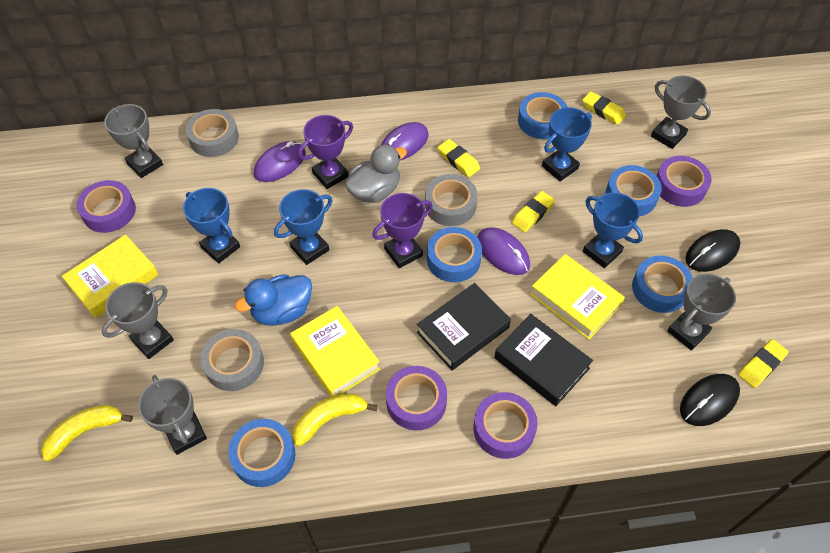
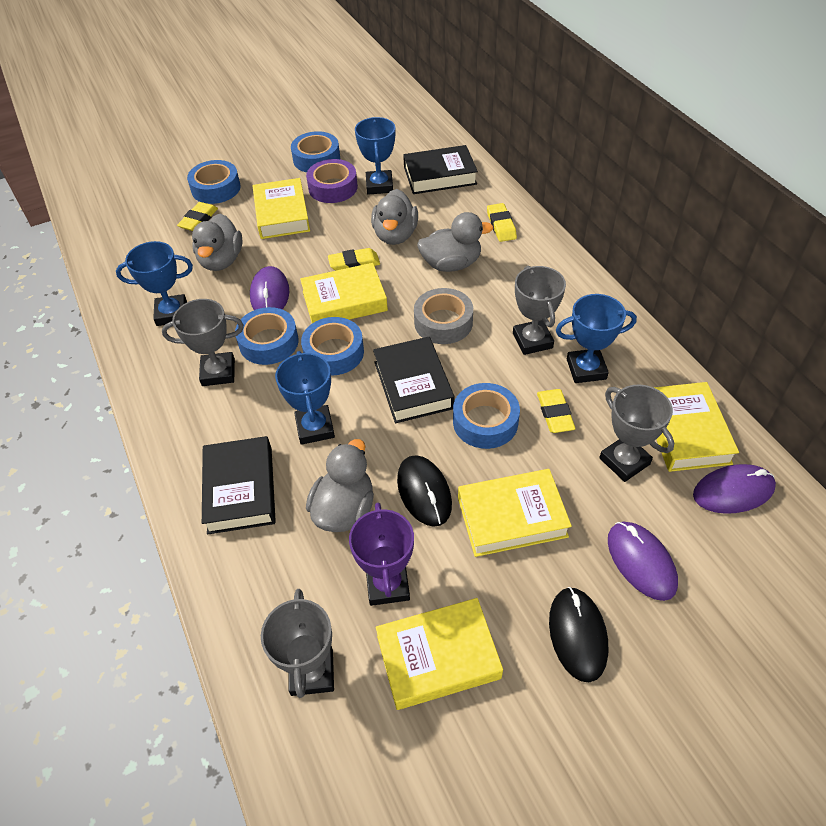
black book: [417,283,511,370] [494,314,593,406] = 2 -> [202,436,276,534] [373,337,454,423] [403,145,478,194] = 3
blue duck: [235,274,312,326] = 1 -> none = 0
grey duck: [344,144,407,203] = 1 -> [192,214,243,271] [306,439,374,532] [371,189,418,245] [417,212,494,272] = 4
grey tape: [186,109,239,157] [201,329,264,391] [425,174,478,226] = 3 -> [414,288,473,344] = 1
grey trophy: [102,282,174,359] [104,104,163,178] [138,375,207,455] [651,76,711,149] [667,274,736,350] = 5 -> [162,299,244,386] [261,589,334,698] [513,266,566,355] [599,385,674,482] = 4
purple tape: [76,180,136,233] [386,366,447,430] [473,392,538,459] [657,156,712,207] = 4 -> [306,159,358,203] = 1
purple trophy: [298,115,353,189] [372,193,433,268] = 2 -> [349,503,414,606] = 1
yellow banana: [41,405,133,462] [292,393,378,447] = 2 -> none = 0
yellow book: [62,235,159,318] [290,306,380,397] [530,254,625,340] = 3 -> [253,178,310,239] [300,263,388,323] [376,598,503,710] [458,469,572,557] [654,382,739,472] = 5

